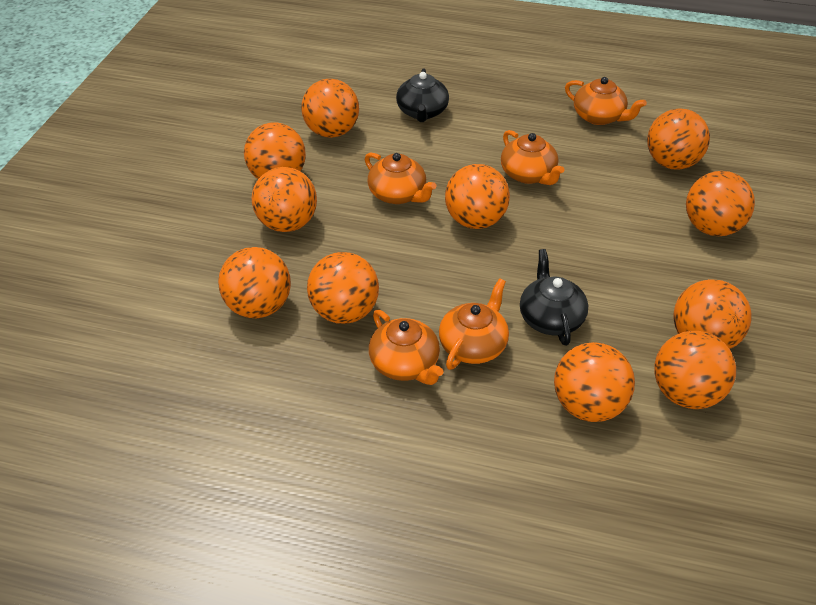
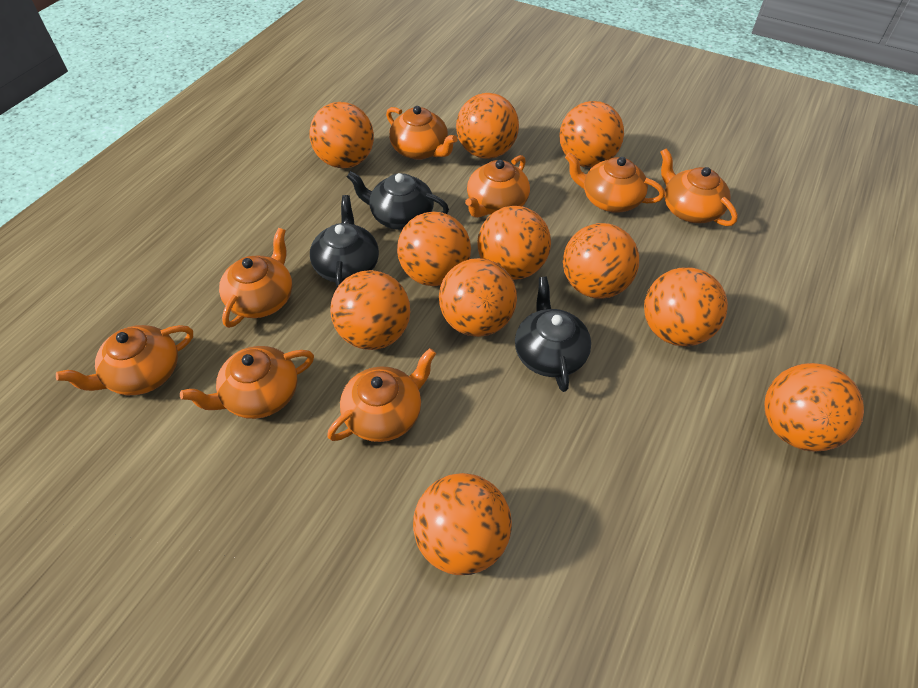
black teapot: [396,69,449,122] [520,249,588,346] = 2 -> [310,195,379,289] [347,171,449,230] [515,277,591,392] = 3
orange teapot: [364,153,436,204] [369,310,443,385] [439,278,509,370] [501,130,565,185] [565,77,647,125] = 5 -> [56,325,193,395] [180,346,314,419] [219,228,292,328] [327,348,436,442] [386,106,458,160] [465,155,530,218] [565,152,665,213] [660,148,738,226] = 8

